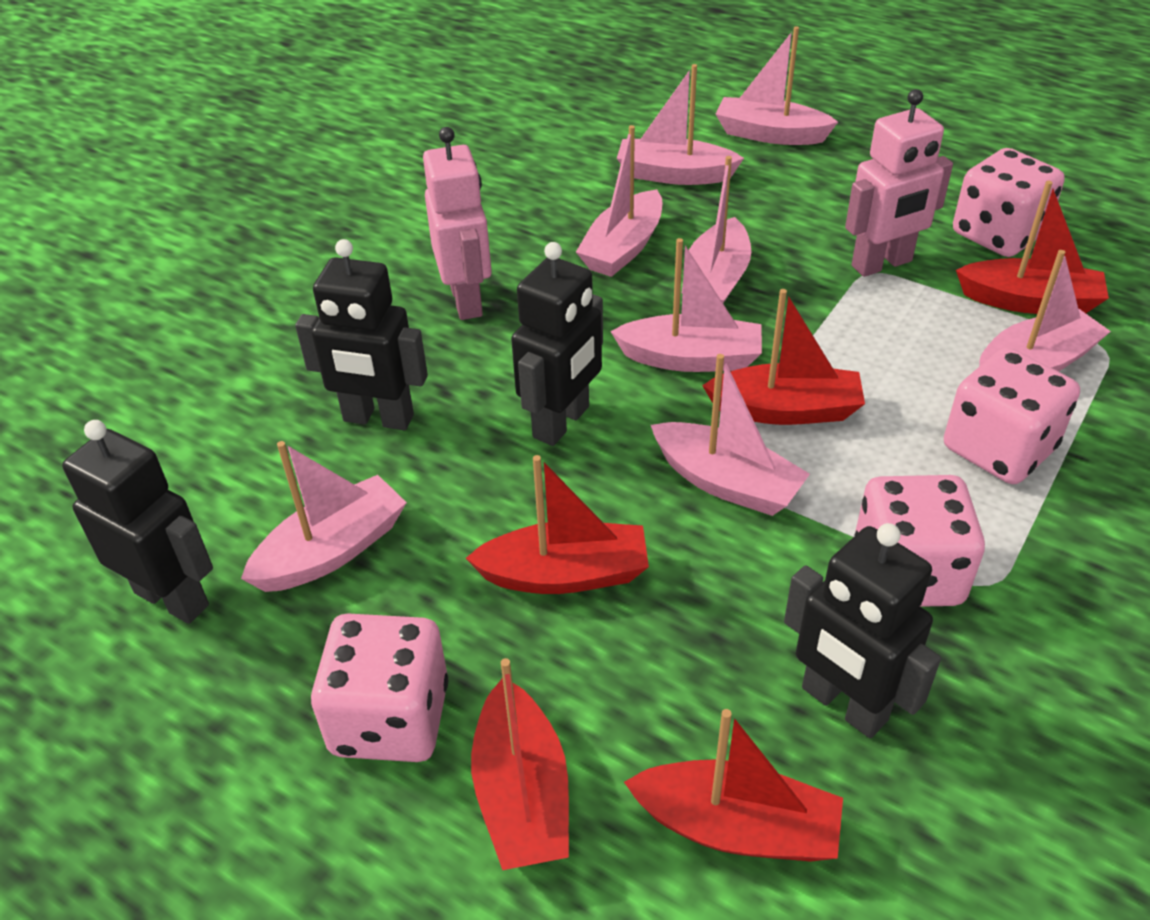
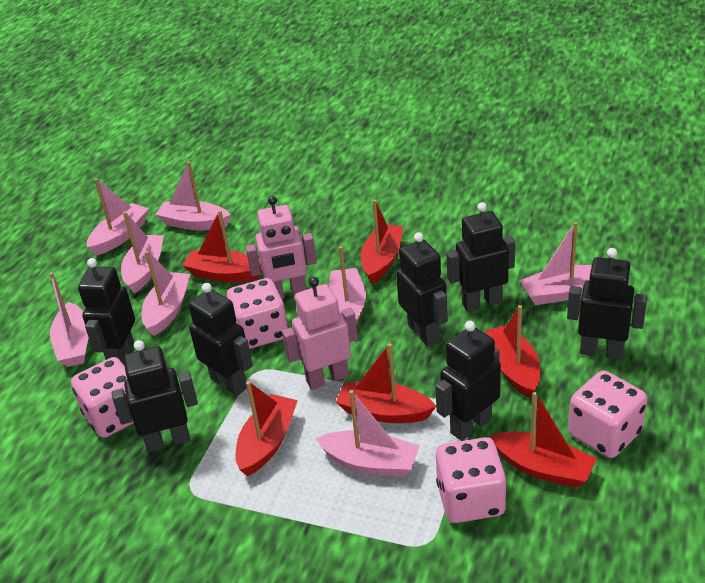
black robot: [62,420,213,624] [295,239,428,430] [511,242,603,446] [784,523,941,738] = 4 -> [78,258,135,366] [112,340,198,452] [189,283,253,396] [396,232,448,347] [435,321,501,441] [446,202,515,312] [567,248,647,360] = 7
red boat: [465,455,649,594] [471,658,569,870] [624,709,843,862] [702,289,865,425] [956,181,1109,314] = 5 -> [182,210,262,282] [235,381,298,476] [336,343,436,423] [361,200,403,283] [485,305,540,398] [490,392,597,488] = 6

